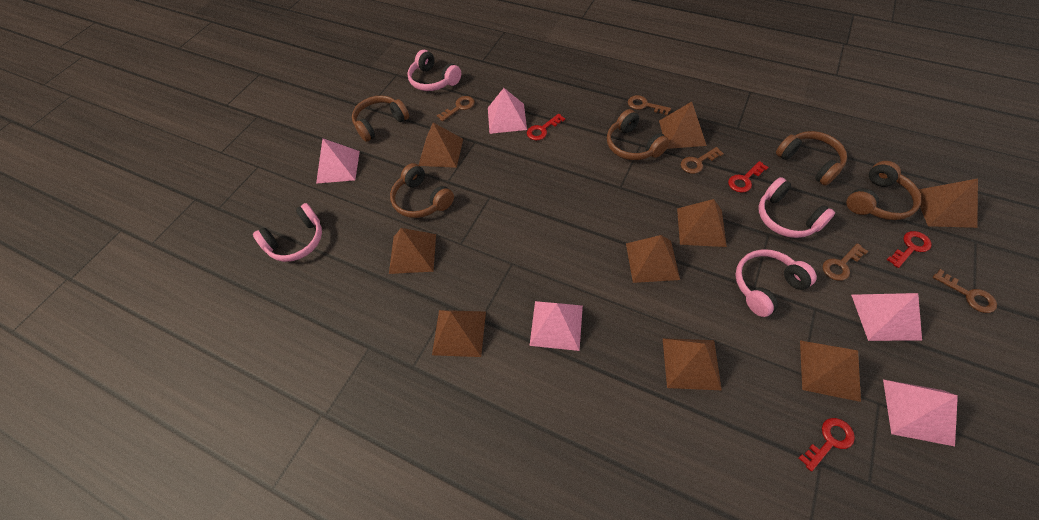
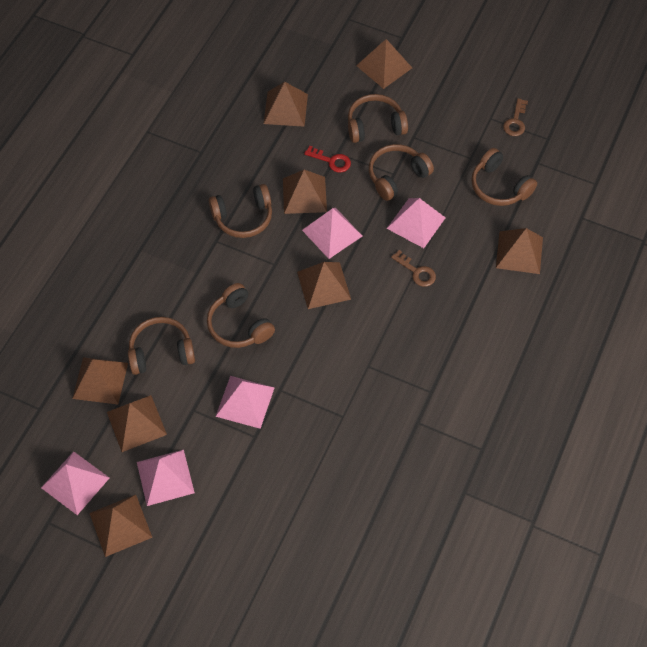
brown headphones: [352,95,409,142] [390,163,454,218] [607,109,670,160] [776,131,847,186] [846,161,921,220] = 5 -> [128,317,195,375] [207,283,275,348] [209,184,272,238] [348,94,408,143] [369,144,434,201] [471,148,537,206] = 6
brown key: [437,96,475,121] [628,95,671,115] [681,147,724,174] [823,243,868,281] [933,269,997,313] = 5 -> [391,250,436,287] [503,98,528,136] = 2
brown pyramid: [389,228,436,274] [419,123,463,168] [432,310,486,357] [626,235,680,283] [659,102,707,149] [663,338,722,390] [677,199,727,247] [800,340,861,402] [919,178,978,228] = 9 -> [72,357,128,405] [90,495,152,557] [107,395,167,452] [264,82,308,127] [283,170,327,214] [297,262,351,309] [356,39,412,89] [496,228,543,274] = 8
pink headphones: [253,203,322,262] [407,50,461,91] [735,249,817,317] [759,177,835,238] = 4 -> none = 0
red key: [527,114,565,140] [728,161,768,193] [799,418,855,471] [887,231,932,268] = 4 -> [304,146,351,172] = 1

